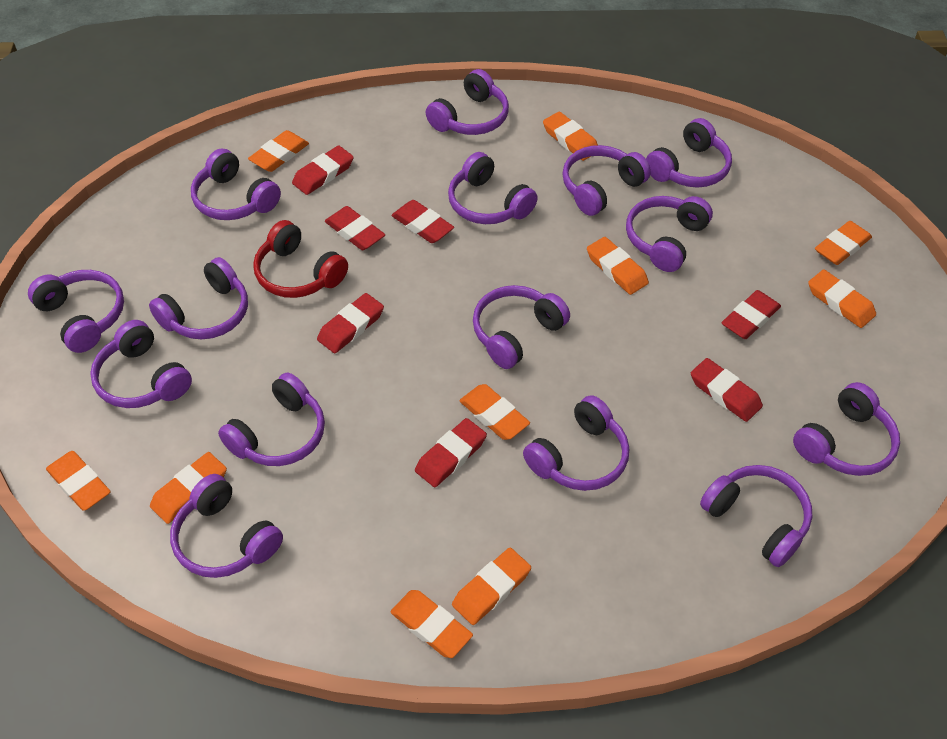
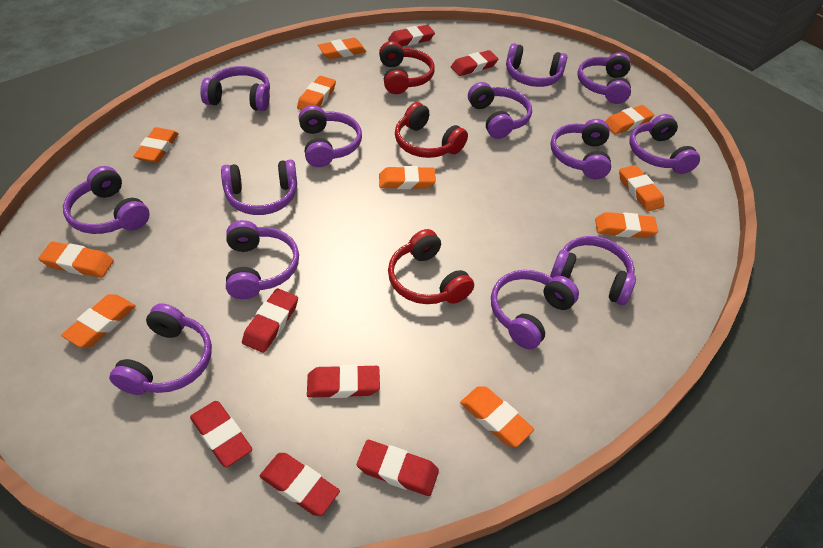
purple headphones: [28,270,124,353] [90,320,192,408] [149,257,248,339] [170,474,283,578] [191,149,281,220] [218,373,325,466] [426,69,509,135] [448,152,538,224] [473,285,570,369] [523,395,629,491] [562,145,651,216] [626,196,713,272] [646,118,732,188] [700,465,812,567] [793,382,900,476] = 15 -> [63,166,150,234] [109,303,212,395] [200,66,270,111] [221,160,297,215] [226,220,299,299] [299,105,362,167] [468,82,532,139] [491,270,579,350] [506,43,567,87] [550,119,611,179] [550,236,636,305] [577,52,631,104] [630,114,700,174] = 13
red headphones: [253,220,348,298] = 1 -> [379,41,435,94] [388,229,474,304] [395,102,468,158] = 3

